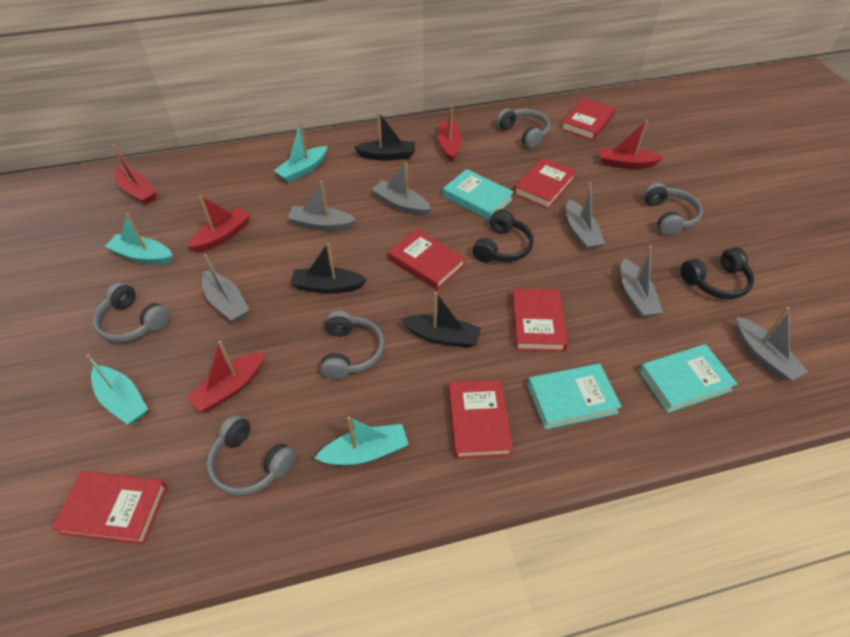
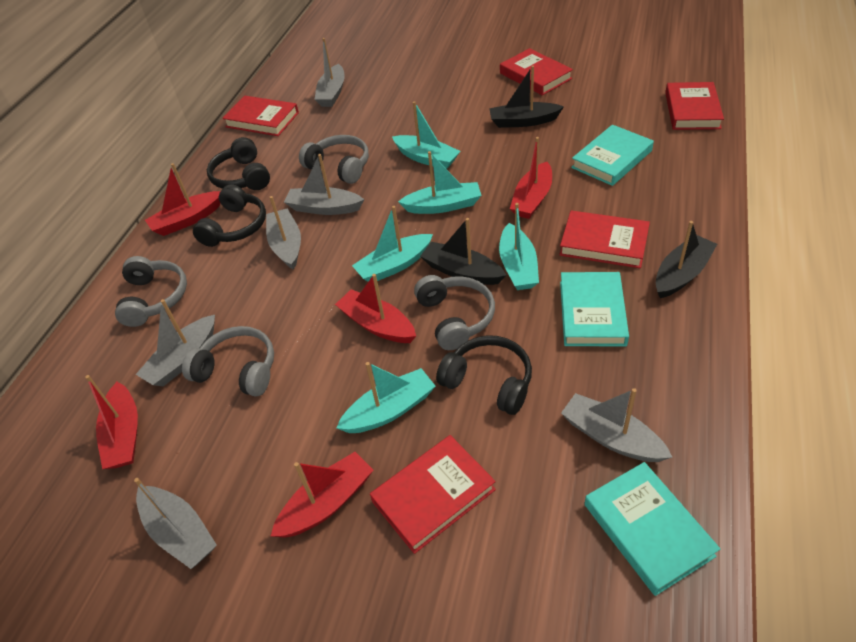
black headphones: [472,209,534,263] [681,247,754,299] = 2 -> [193,184,266,247] [207,137,270,190] [436,335,532,415] = 3
grey headphones: [93,282,170,342] [207,415,296,496] [321,310,384,380] [496,109,550,148] [643,183,703,235] = 5 -> [115,256,187,327] [182,326,274,396] [299,135,369,184] [414,275,495,350] = 4
red book: [52,471,167,545] [388,229,466,290] [448,380,513,459] [511,288,568,352] [513,157,576,209] [561,98,615,141] = 6 -> [223,96,299,136] [370,435,496,554] [500,48,573,95] [559,210,650,268] [665,82,724,130] = 5
turquoise boat: [86,354,148,424] [105,213,173,265] [274,122,327,182] [315,416,408,466] = 4 -> [336,362,435,433] [352,206,433,282] [392,101,460,169] [398,151,482,214] [499,203,539,290] = 5

